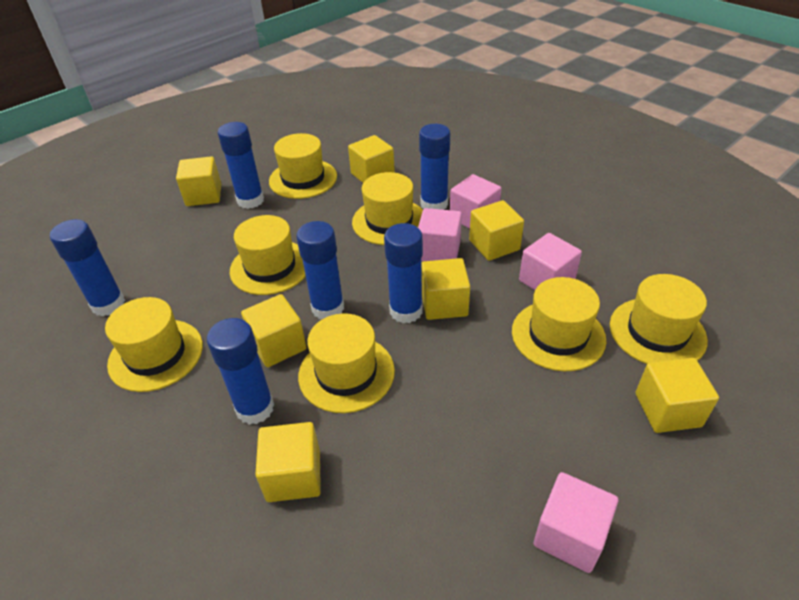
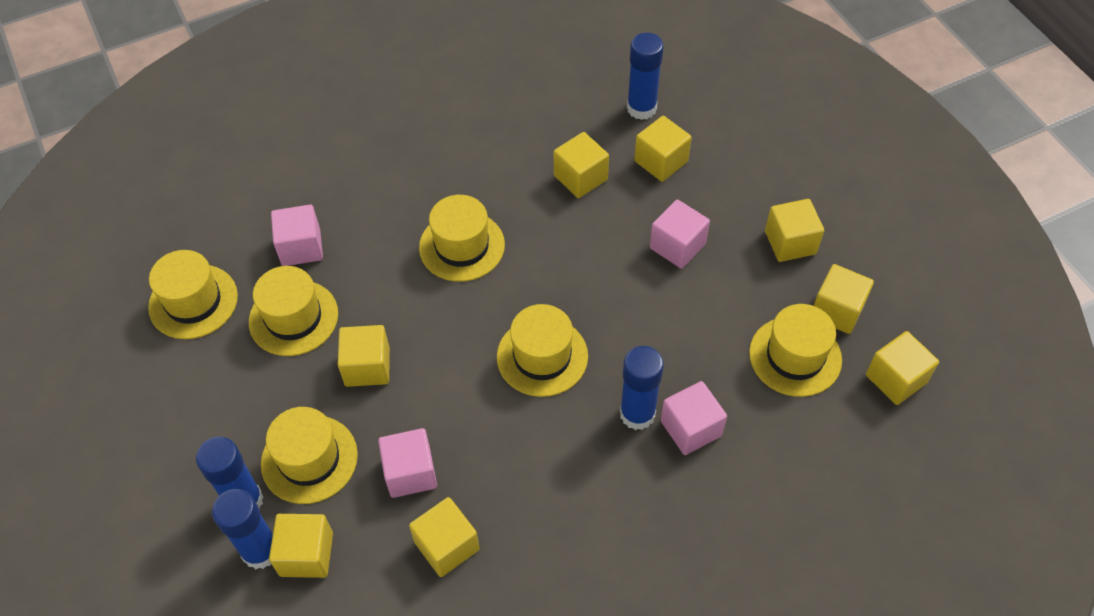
blue glue stick: [50,219,125,316] [207,318,274,425] [218,122,264,209] [296,221,344,319] [384,223,423,323] [419,124,450,210] = 6 -> [196,436,263,509] [212,489,273,569] [620,346,664,430] [627,33,664,120] = 4
yellow cube: [176,156,221,206] [241,294,307,367] [255,422,321,502] [348,135,395,183] [421,258,470,320] [469,200,524,261] [636,358,719,433] = 7 -> [269,514,333,578] [338,325,390,387] [409,497,480,577] [554,132,609,198] [634,116,692,182] [765,199,824,262] [813,264,874,334] [866,331,939,405] = 8
yellow hat: [105,297,203,392] [230,215,306,295] [269,133,337,199] [298,313,395,413] [352,172,423,245] [512,277,607,371] [610,274,708,364] = 7 -> [148,250,238,339] [249,266,338,356] [261,407,358,504] [419,195,505,282] [497,304,588,397] [749,304,842,397] = 6

